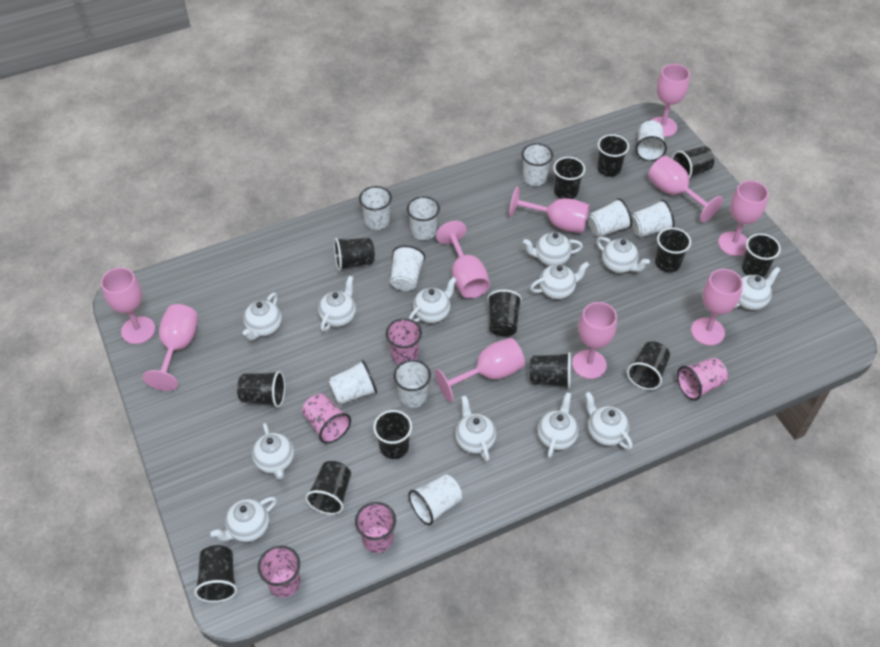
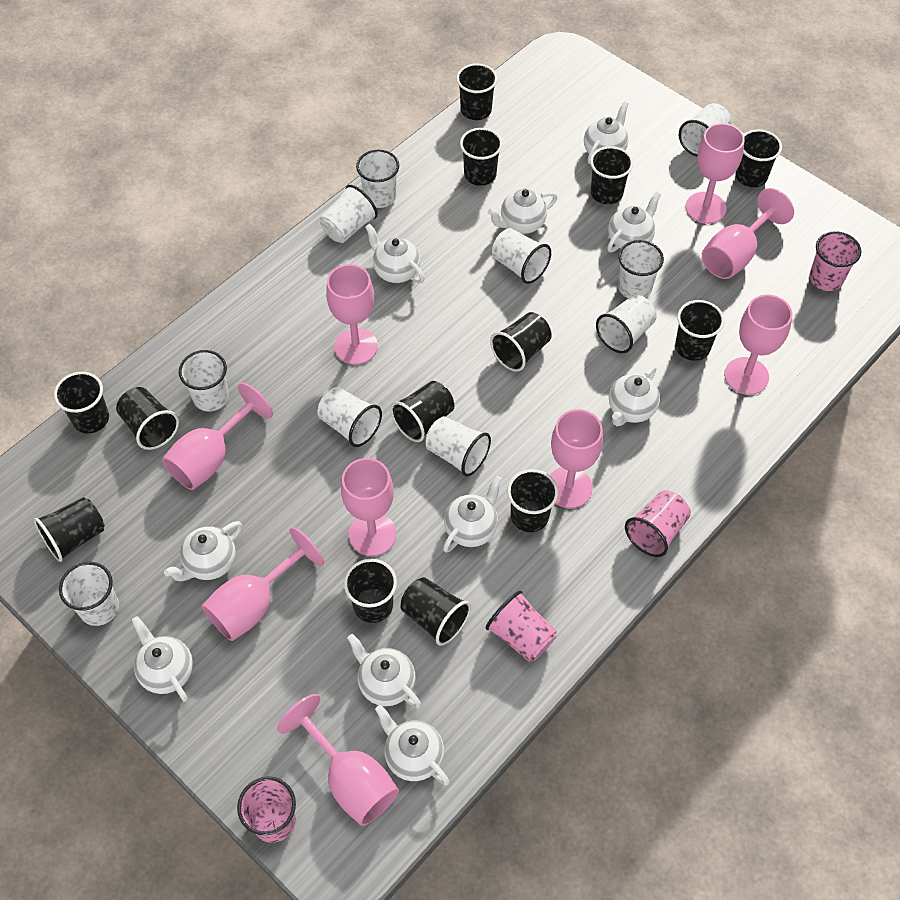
pink cup: [258,545,300,598] [302,394,351,444] [355,502,396,553] [386,318,422,364] [677,358,728,401] = 5 -> [237,776,296,843] [486,591,557,662] [625,490,691,557] [809,231,861,291] = 4
pink goblet: [101,267,155,344] [143,304,198,391] [435,338,525,402] [436,221,490,299] [509,186,590,233] [572,302,617,379] [648,156,723,222] [650,64,690,137] [691,269,743,346] [718,180,769,256] = 10 -> [162,383,273,490] [202,527,324,641] [277,694,399,826] [326,264,378,365] [341,458,396,556] [550,409,603,508] [685,123,745,224] [702,188,794,279] [724,295,792,395] = 9
white teapot: [210,497,277,542] [243,293,282,340] [252,423,294,480] [318,276,356,332] [409,277,457,323] [455,396,496,461] [523,232,583,266] [530,262,589,299] [538,392,579,458] [585,392,633,450] [597,237,650,273] [735,267,781,310] = 12 -> [132,616,193,702] [164,521,242,581] [347,634,421,709] [365,224,425,283] [375,705,449,785] [443,476,502,553] [488,189,558,234] [584,102,628,164] [607,192,661,253] [609,365,660,426] = 10

